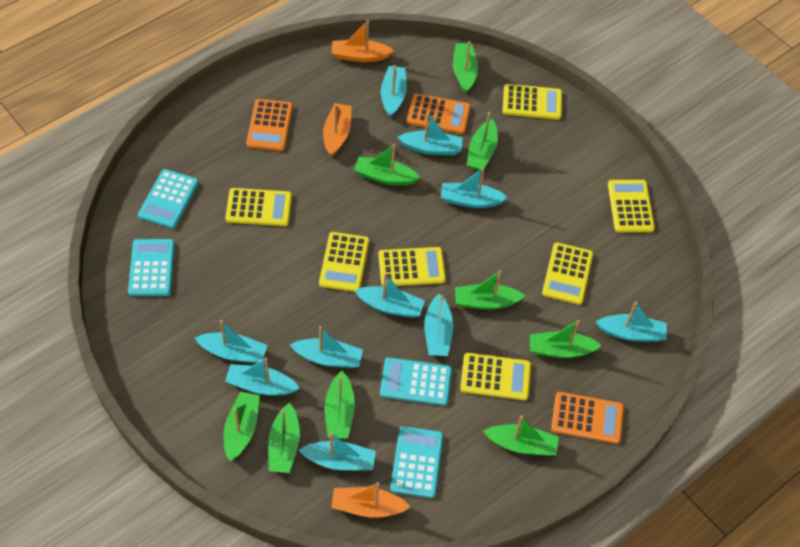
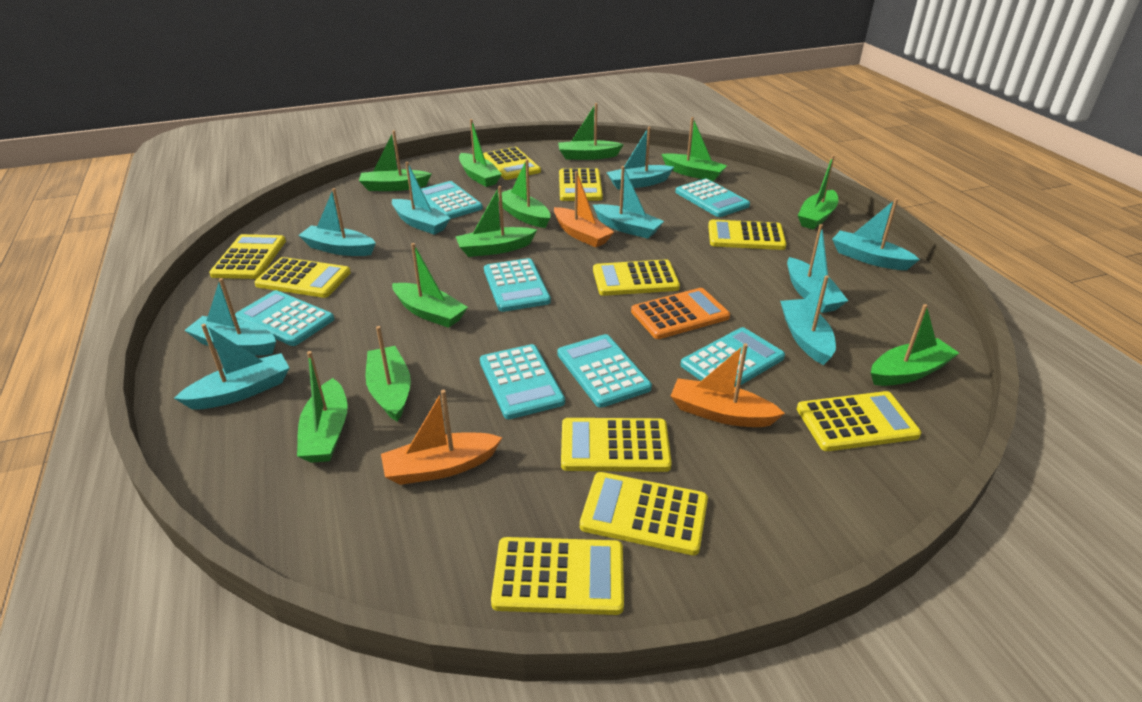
green boat: [224,392,260,461] [268,402,300,473] [325,371,355,439] [354,144,421,185] [453,41,478,93] [455,270,525,310] [467,112,498,171] [483,415,559,456] [530,320,602,358] = 9 -> [297,351,348,463] [359,130,431,191] [365,326,411,422] [392,243,468,328] [456,186,537,257] [459,119,502,187] [498,159,550,228] [558,103,624,160] [662,117,727,181] [798,155,838,230] [871,304,959,386] = 11
orange calculator: [246,99,293,151] [407,94,471,134] [551,392,624,444] = 3 -> [631,288,730,339] = 1
turquoise boat: [195,320,268,363] [225,358,299,396] [290,326,363,368] [299,432,376,471] [354,273,425,318] [381,65,407,117] [398,113,463,155] [424,293,453,356] [441,168,508,208] [596,301,667,342] = 10 -> [174,324,289,409] [184,278,276,356] [298,188,376,256] [392,162,451,235] [593,166,664,239] [606,127,674,190] [780,275,836,365] [787,224,848,313] [832,198,920,270] = 9
turquoise calculator: [128,239,175,296] [138,169,199,229] [380,357,452,406] [390,426,443,498] = 4 -> [235,290,334,346] [421,181,483,219] [480,344,565,419] [484,258,551,312] [557,334,652,408] [675,178,750,217] [680,327,785,387] = 7
yellow calculator: [225,188,292,226] [319,232,369,292] [378,247,446,287] [460,353,531,400] [503,84,562,120] [542,242,593,305] [608,180,655,232] = 7 -> [209,234,286,279] [254,257,351,298] [483,147,541,180] [491,537,624,615] [559,168,603,201] [561,418,672,472] [580,472,708,555] [593,259,680,296] [708,220,786,250] [797,391,921,451] = 10

